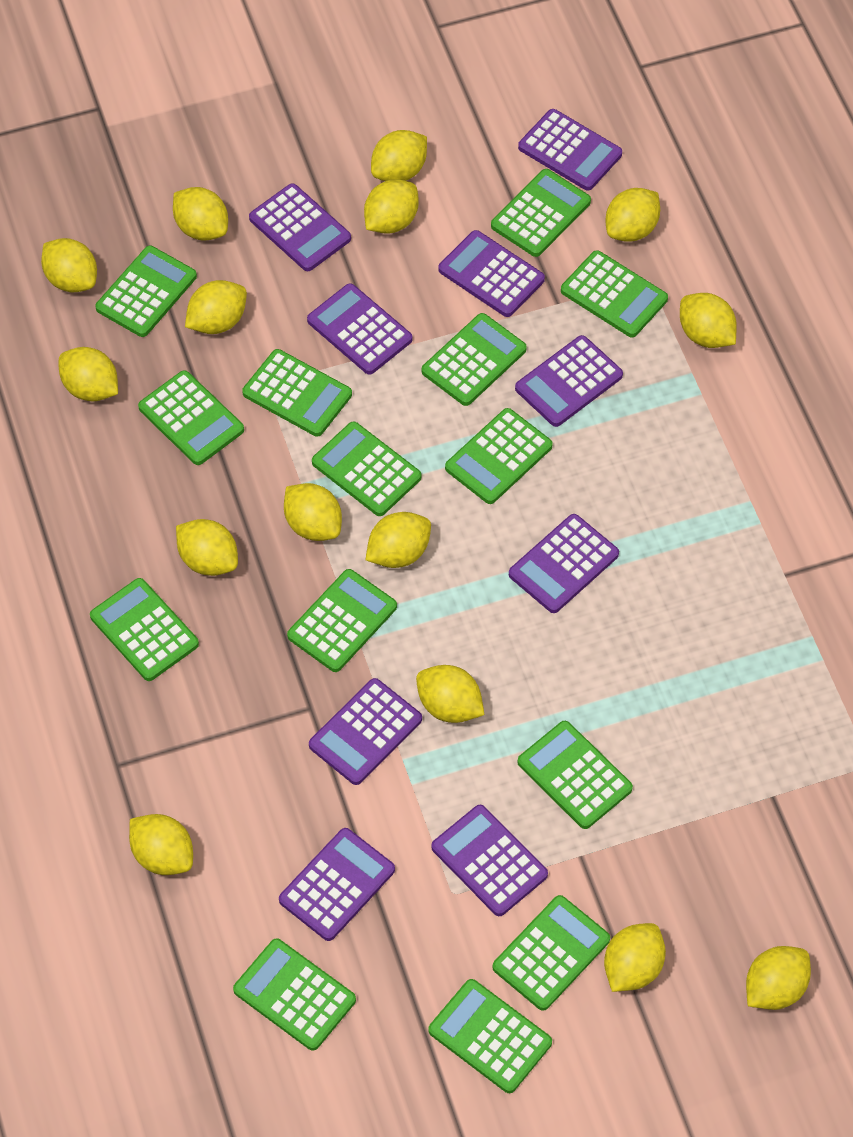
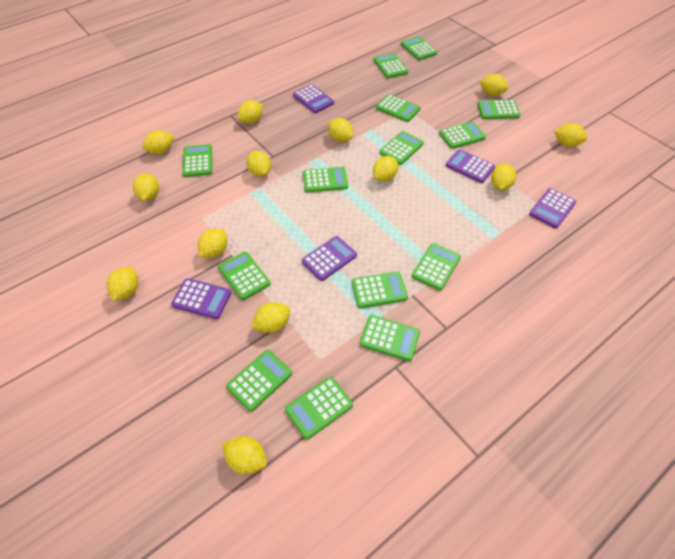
purple calculator: [249,183,351,271] [279,828,395,941] [307,283,412,375] [309,678,422,785] [432,805,548,916] [438,230,545,317] [509,514,619,613] [515,335,623,427] [518,109,622,191] = 9 -> [171,278,232,319] [293,84,334,113] [301,236,357,281] [446,149,495,183] [529,188,576,229] = 5
yellow lemon: [41,238,97,292] [59,347,118,402] [129,814,193,875] [173,187,228,241] [176,519,238,576] [185,280,247,334] [284,483,342,541] [364,180,419,233] [366,512,431,568] [371,130,427,181] [416,665,484,723] [604,923,666,992] [606,188,660,242] [680,293,737,348] [746,946,811,1010] = 15 -> [107,267,138,301] [133,173,159,201] [142,130,174,154] [197,229,227,258] [222,436,267,474] [238,100,262,124] [246,151,271,176] [251,302,290,333] [328,118,353,142] [373,156,398,182] [479,74,509,96] [491,164,516,190] [554,123,588,147] = 13

